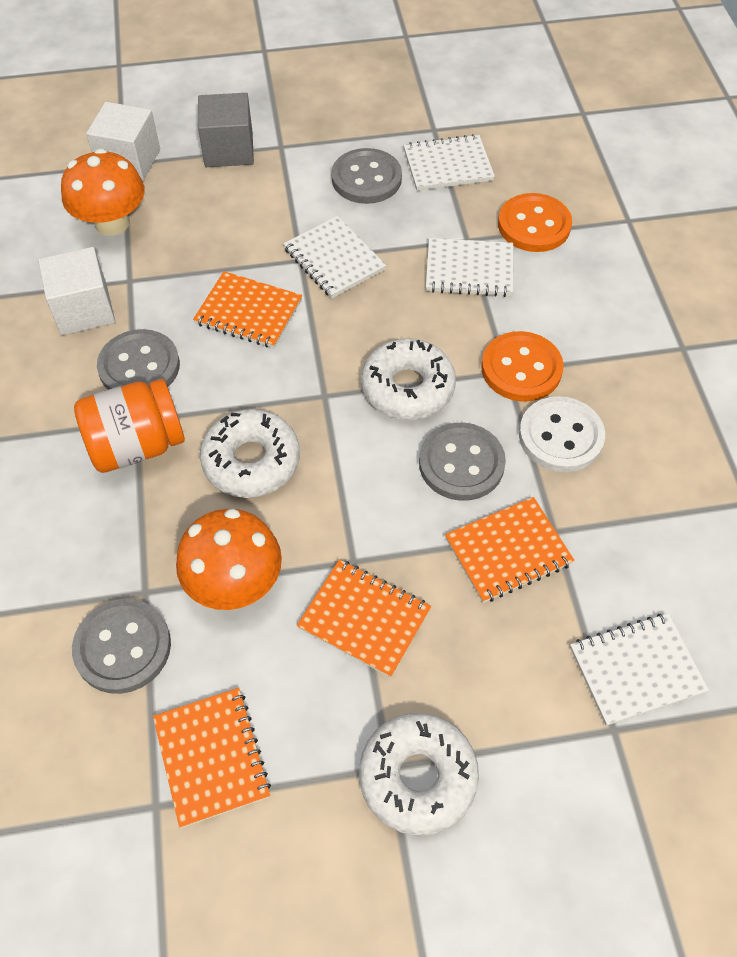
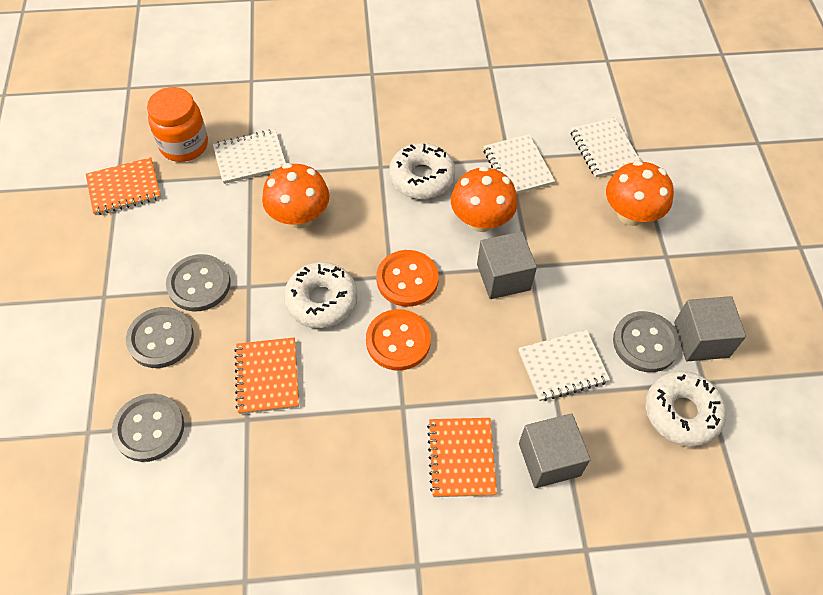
grey cube: [198,93,254,167] = 1 -> [477,231,537,299] [519,413,591,488] [674,296,746,361] = 3
orange mushroom: [61,148,145,236] [176,509,282,610] = 2 -> [262,163,329,228] [451,166,517,232] [606,160,674,226] = 3
orange notebook: [153,688,271,828] [193,271,302,348] [297,559,431,678] [445,497,575,603] = 4 -> [86,157,161,215] [234,337,299,414] [427,418,497,497] = 3
white button: [519,396,605,472] = 1 -> none = 0
white cube: [38,247,115,335] [86,102,160,181] = 2 -> none = 0

